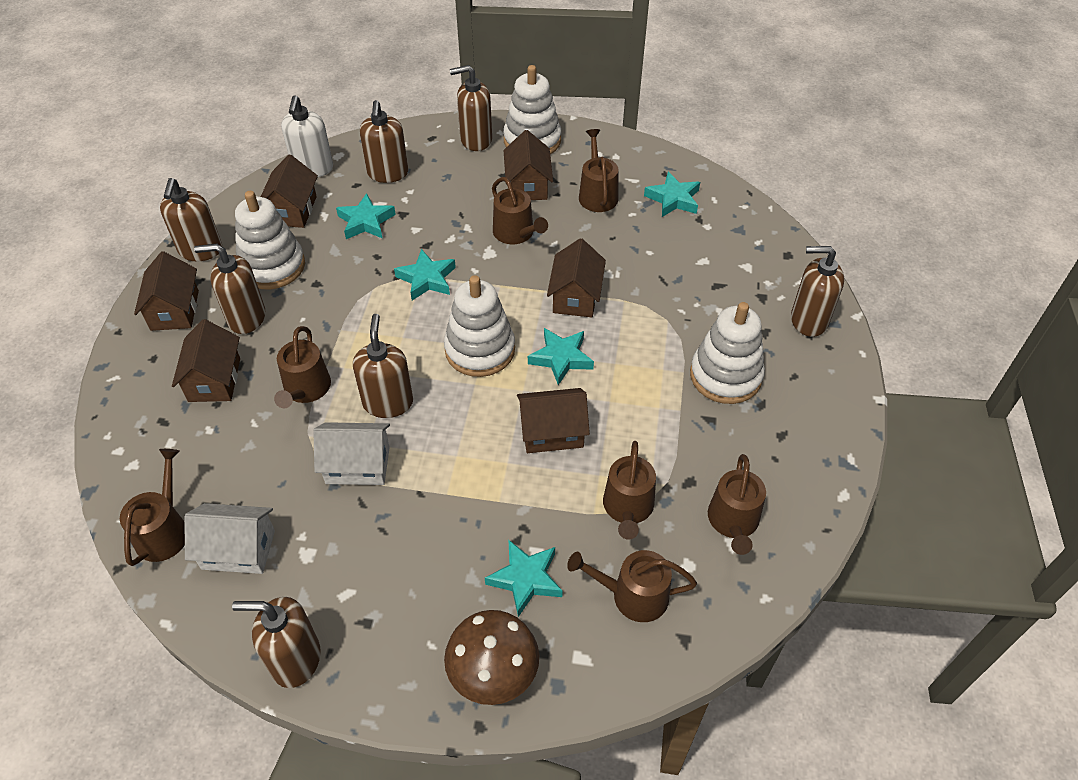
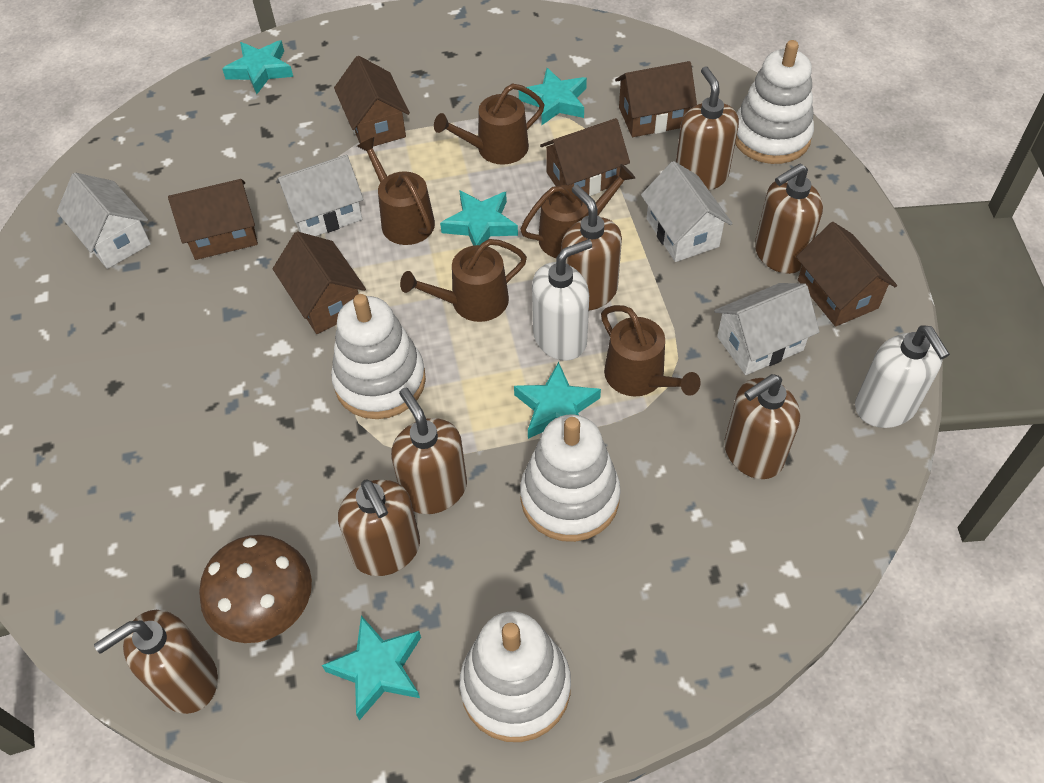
brown watering can: [120,449,185,566] [274,326,331,408] [492,177,548,244] [567,550,697,622] [579,129,619,212] [603,441,656,540] [708,454,766,555] = 7 -> [357,137,435,245] [400,239,527,322] [434,84,545,165] [520,164,635,258] [601,305,701,397] = 5
white house: [184,503,275,574] [313,422,390,485] = 2 -> [57,172,151,269] [276,155,364,236] [641,161,733,262] [714,283,820,375] = 4
white soap dispenser: [281,95,333,177] = 1 -> [532,239,592,361] [855,325,950,428] = 2

